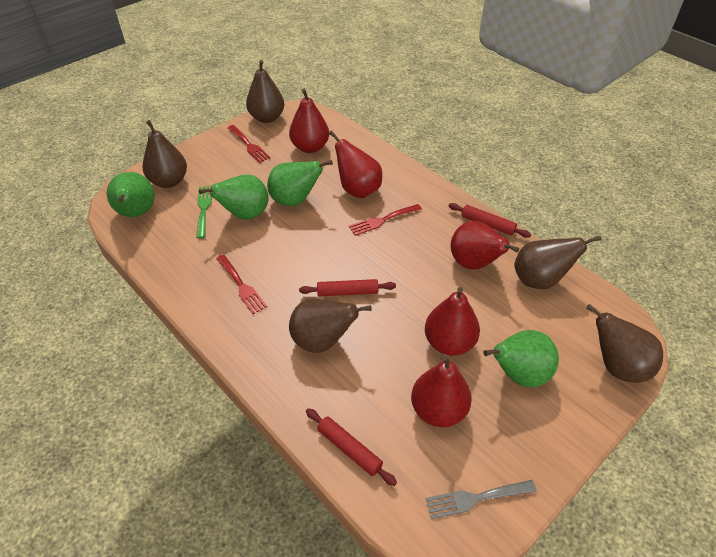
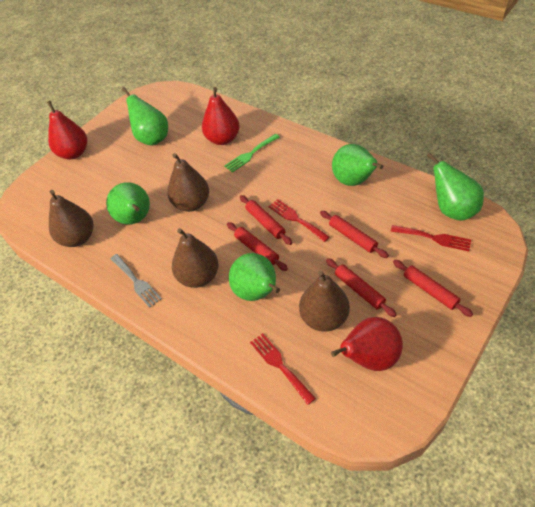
brown pear: [143,120,187,188] [246,60,284,123] [289,299,372,353] [514,236,601,289] [586,304,663,383] = 5 -> [49,190,93,247] [167,153,209,212] [172,228,219,288] [299,271,350,332] = 4
green pear: [107,172,154,217] [199,174,269,220] [267,160,333,206] [483,330,559,388] = 4 -> [106,182,150,225] [122,87,168,146] [229,253,280,301] [332,144,383,186] [427,153,484,221] = 5
red pear: [289,89,329,153] [329,131,382,198] [411,355,472,427] [425,287,480,356] [451,221,519,269] = 5 -> [47,101,87,159] [202,87,240,145] [331,317,403,371] = 3
red rolling pin: [299,279,396,296] [306,408,397,486] [449,203,531,238] = 3 -> [227,222,288,271] [240,195,292,245] [320,211,389,258] [326,258,397,317] [393,260,473,317] = 5

